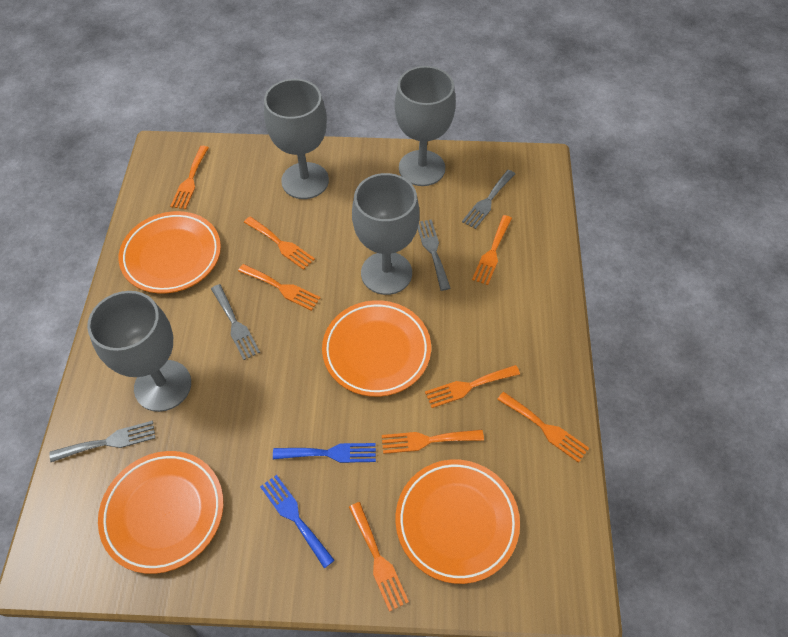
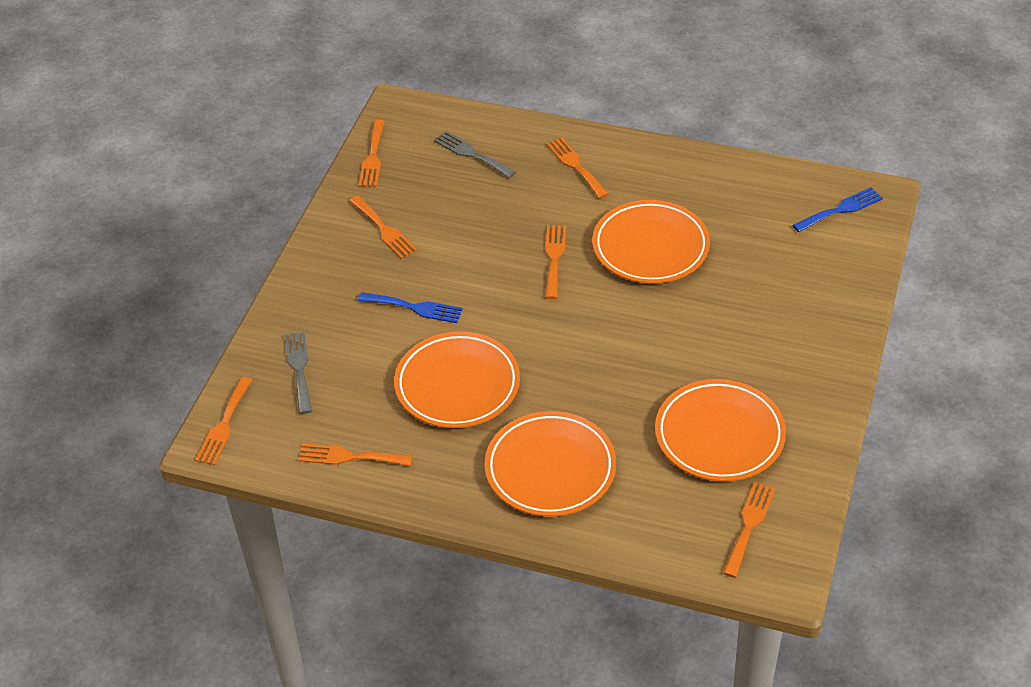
grey fork: [49,421,155,462] [211,284,260,360] [418,219,451,291] [462,170,515,229] = 4 -> [284,331,312,414] [434,131,516,178] = 2
grey goblet: [87,291,191,412] [264,79,329,199] [352,173,420,295] [394,66,456,186] = 4 -> none = 0
orange fork: [170,146,209,209] [238,264,321,311] [244,216,315,270] [349,502,409,612] [382,430,484,454] [425,365,520,408] [472,215,512,285] [497,392,589,463] = 8 -> [195,377,252,465] [298,443,412,466] [350,196,417,259] [358,120,385,187] [545,225,566,299] [547,138,608,199] [723,482,775,578] = 7

